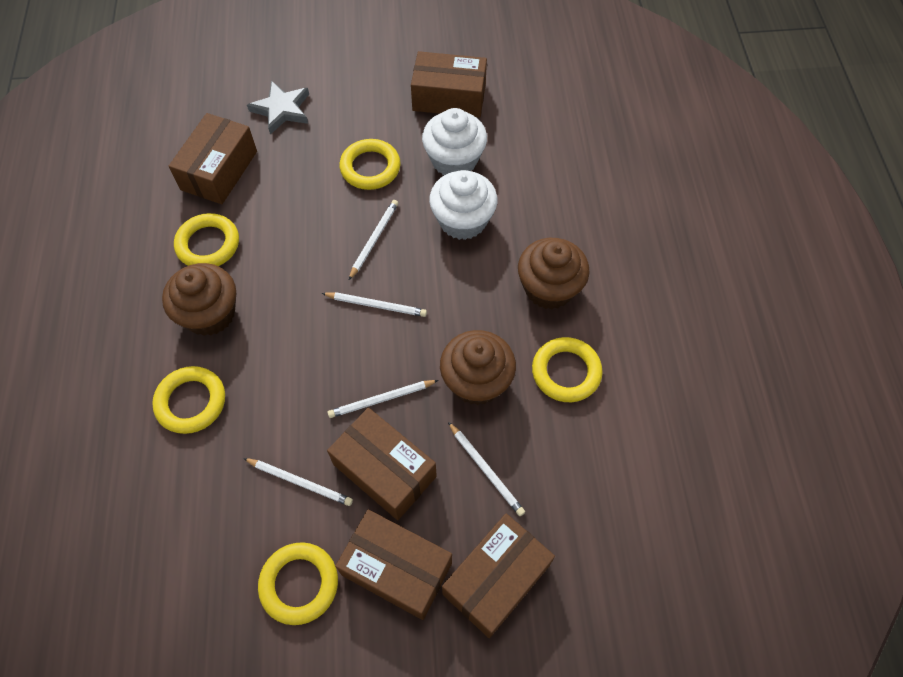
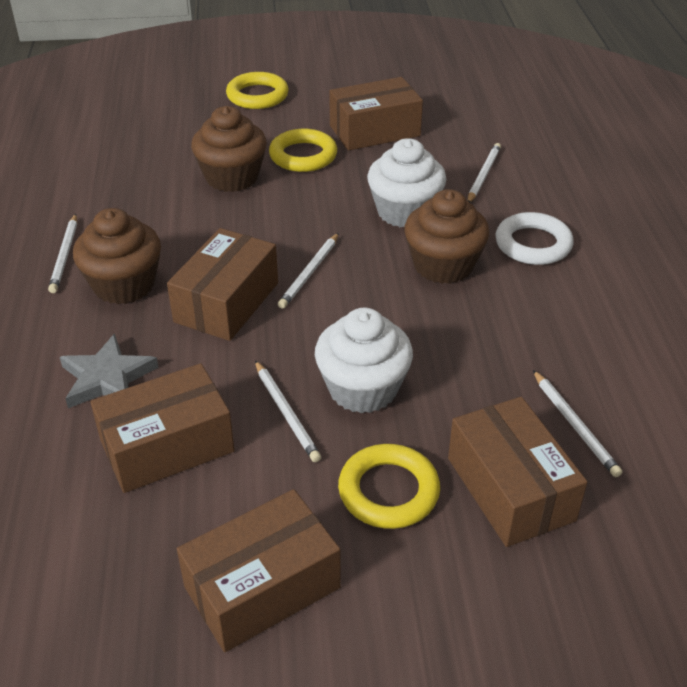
white ring: none = 0 -> [495,212,574,265] = 1
yellow ring: [152,366,225,434] [174,213,239,266] [258,542,338,625] [340,139,401,190] [532,337,603,402] = 5 -> [226,72,289,109] [269,129,337,172] [338,444,440,529] = 3

